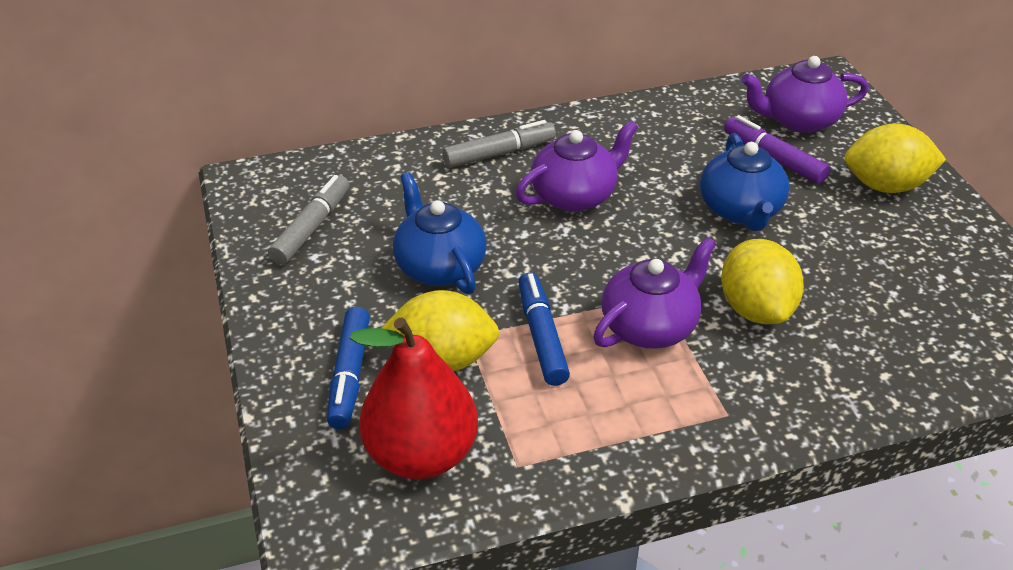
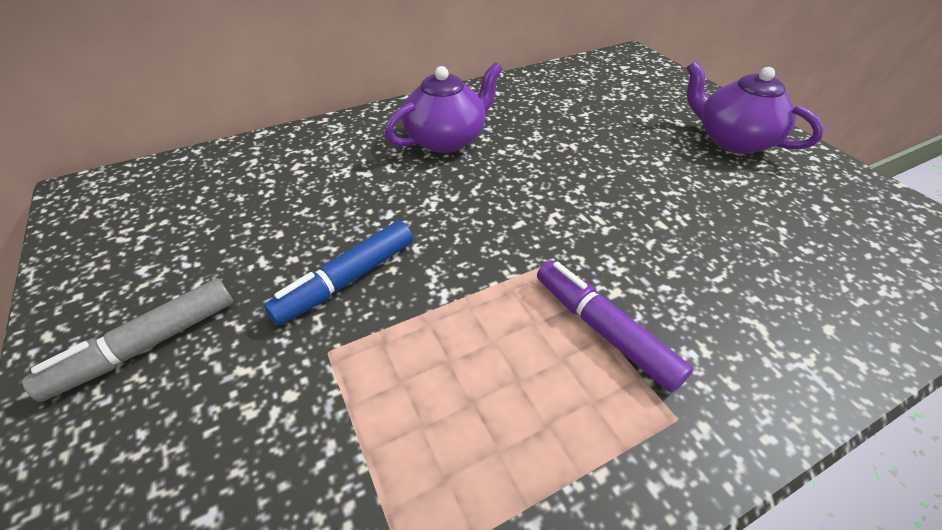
blue marker: [327,307,370,429] [519,272,570,386] = 2 -> [264,221,413,326] = 1
blue teapot: [393,172,487,294] [700,133,790,231] = 2 -> none = 0
grey marker: [268,175,349,265] [442,120,556,168] = 2 -> [22,278,233,402] = 1
purple teapot: [516,120,638,212] [593,237,716,349] [742,56,869,133] = 3 -> [385,62,502,153] [686,61,824,154] = 2
red pear: [350,317,478,479] = 1 -> none = 0
yellow lemon: [382,290,499,371] [721,239,804,324] [845,123,946,193] = 3 -> none = 0

